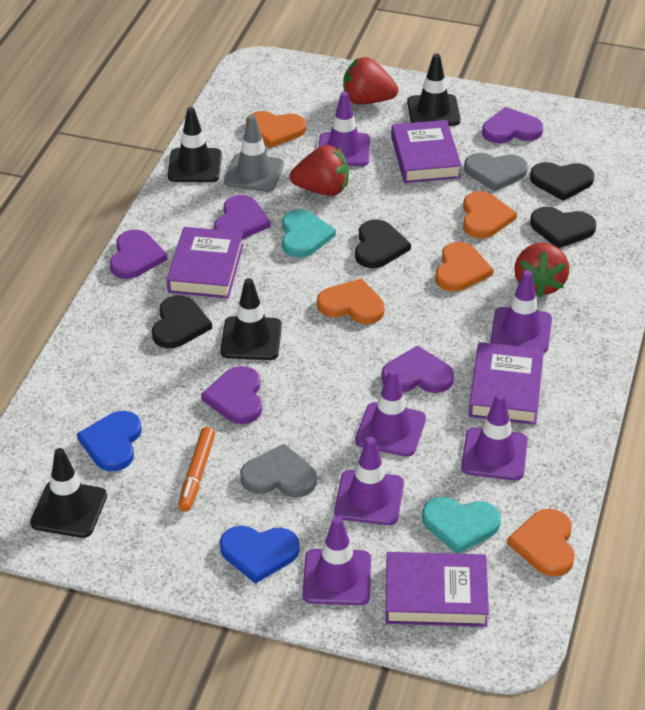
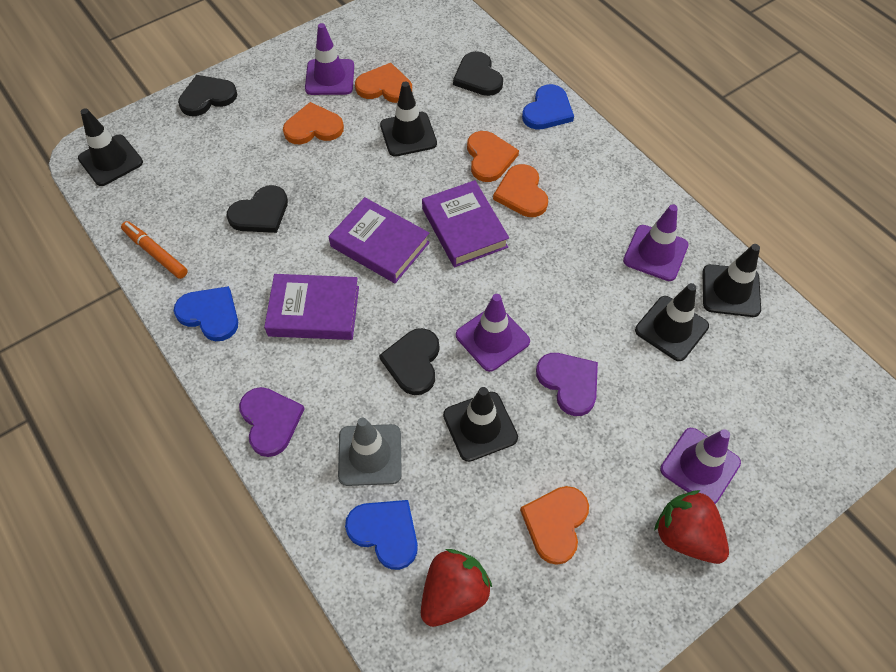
black traffic cone: [30,448,107,538] [168,107,222,182] [220,278,282,360] [407,54,461,126] = 4 -> [78,108,143,186] [380,81,437,157] [443,387,518,462] [635,283,709,361] [702,244,761,317] = 5
blue heart: [77,411,142,471] [220,526,300,584] = 2 -> [174,286,238,341] [345,500,418,570] [522,84,574,130] = 3
grey heart: [240,443,317,497] [464,153,528,191] = 2 -> none = 0
purple book: [167,227,244,298] [386,552,489,627] [391,120,462,183] [468,342,544,425] = 4 -> [264,274,359,340] [329,197,430,283] [422,180,509,267] = 3
purple heart: [110,229,168,279] [201,366,262,424] [214,195,271,239] [381,346,454,393] [482,107,543,143] = 5 -> [239,387,305,457] [536,353,598,416] = 2
purple traffic cone: [303,516,371,605] [319,92,370,166] [334,437,404,525] [355,369,426,457] [461,393,528,480] [490,270,552,353] = 6 -> [305,23,354,95] [456,294,530,372] [623,204,689,281] [660,428,741,504] = 4
red strawberry: [290,145,349,196] [343,57,399,105] [515,242,569,298] = 3 -> [421,549,492,627] [654,490,729,564] = 2
turquoise heart: [282,209,336,258] [422,497,501,554] = 2 -> none = 0

